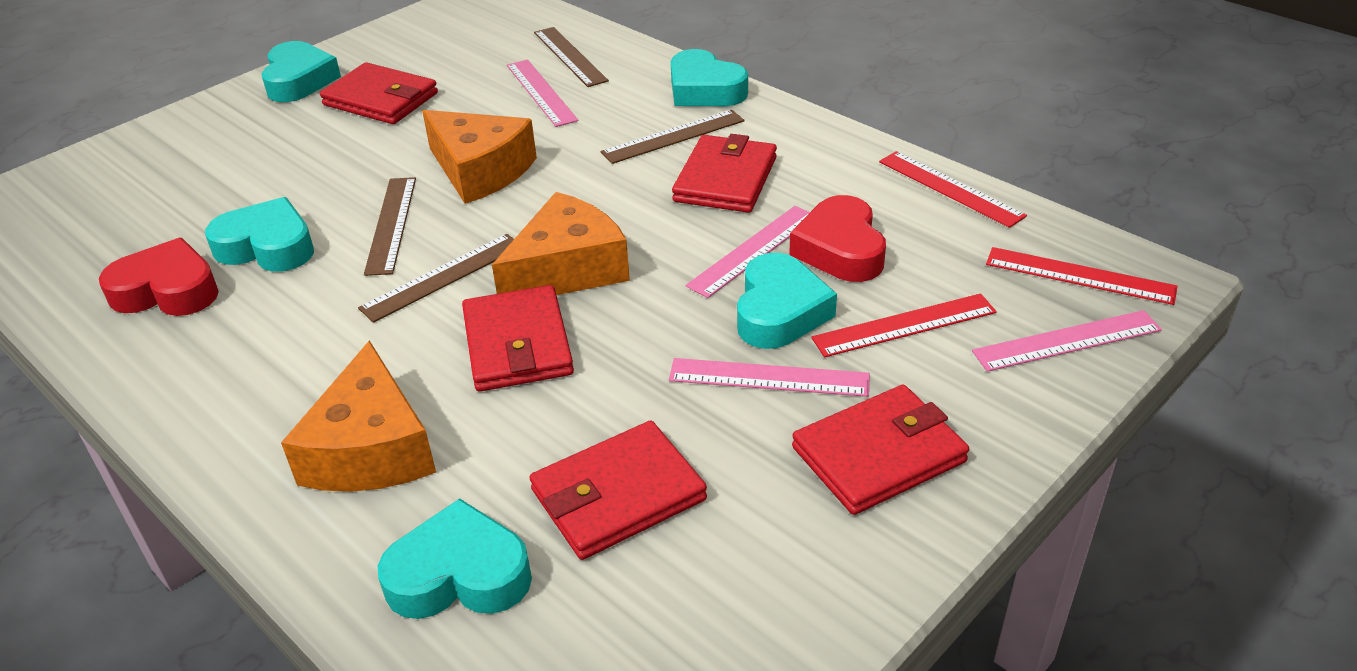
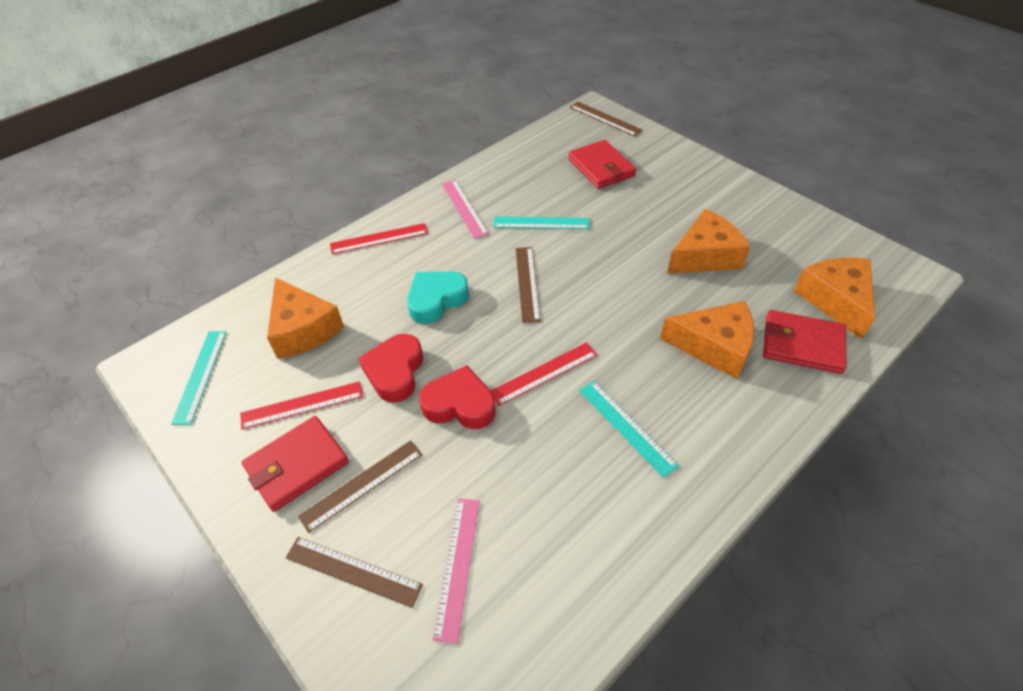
orange cheese: [281,340,436,492] [422,110,537,204] [492,192,630,295] = 3 -> [267,277,344,359] [660,301,754,379] [667,209,750,274] [794,258,875,339] = 4
pink ruler: [507,60,578,127] [669,358,870,397] [685,206,810,298] [972,310,1162,372] = 4 -> [433,498,480,644] [442,180,489,239] = 2
red wallet: [320,62,438,124] [462,285,574,392] [529,421,707,560] [672,134,777,213] [792,385,969,515] = 5 -> [242,416,349,512] [568,140,636,189] [763,310,847,374] = 3
turquoise heart: [205,197,314,272] [262,41,341,102] [378,498,532,619] [671,49,748,106] [737,253,837,349] = 5 -> [407,271,469,324] = 1
turquoise ruler: none = 0 -> [171,331,227,425] [494,217,590,229] [579,381,679,478] = 3

